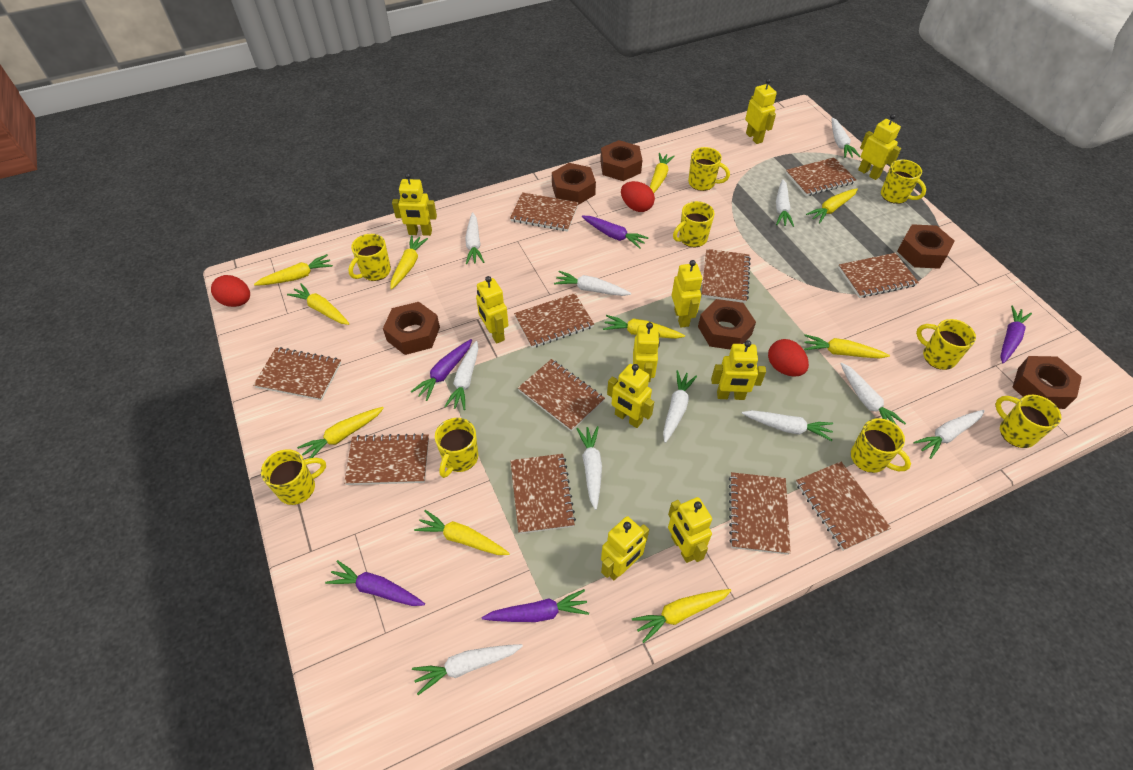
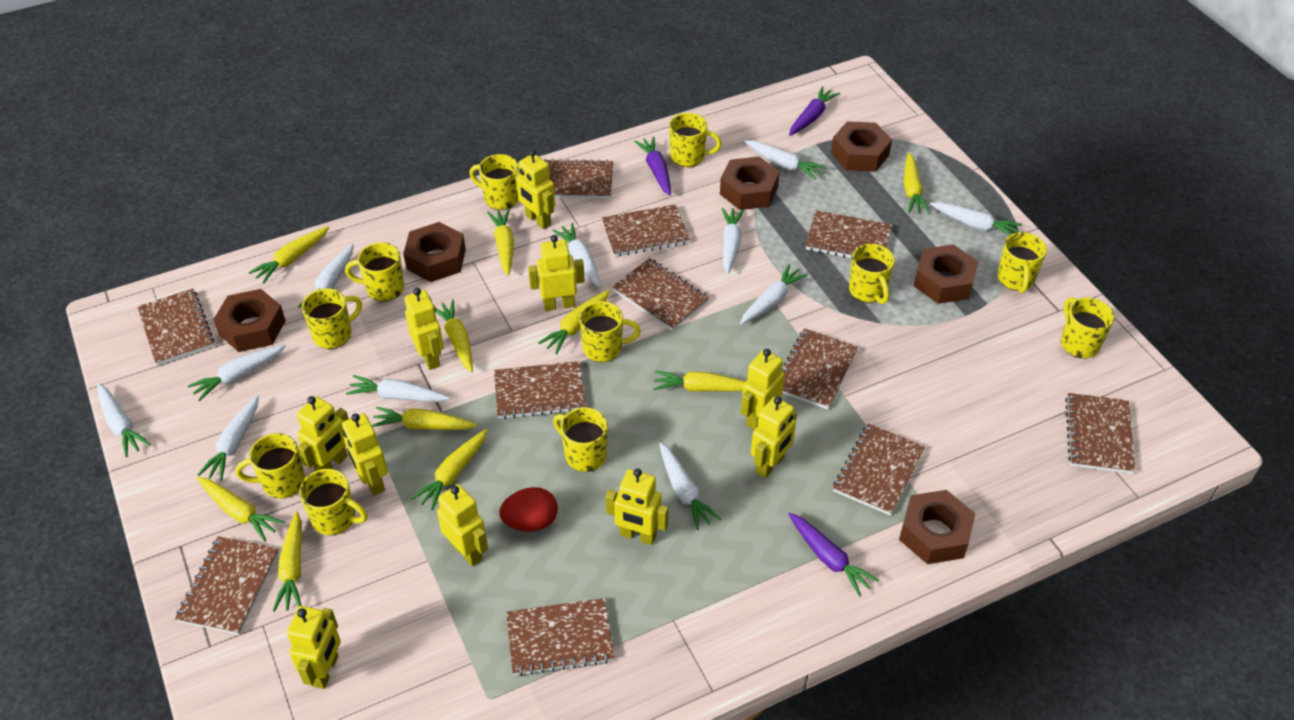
purple carrot: [325,560,425,606] [411,339,472,401] [482,589,589,622] [582,216,649,248] [1000,306,1032,364] = 5 -> [634,136,671,196] [788,513,879,597] [789,86,840,136] = 3
red egg: [211,275,250,307] [621,181,655,212] [768,339,809,377] = 3 -> [499,487,558,532] = 1
yellow mug: [261,449,326,505] [348,234,391,281] [435,418,478,478] [673,201,715,247] [688,147,730,191] [851,418,911,473] [881,159,926,204] [916,319,976,370] [995,395,1061,448] = 9 -> [235,433,306,499] [299,469,367,535] [302,288,362,349] [345,242,404,302] [469,154,519,210] [553,407,608,472] [579,301,641,362] [669,113,722,167] [849,244,895,304] [998,232,1047,293] [1061,297,1114,358] = 11

